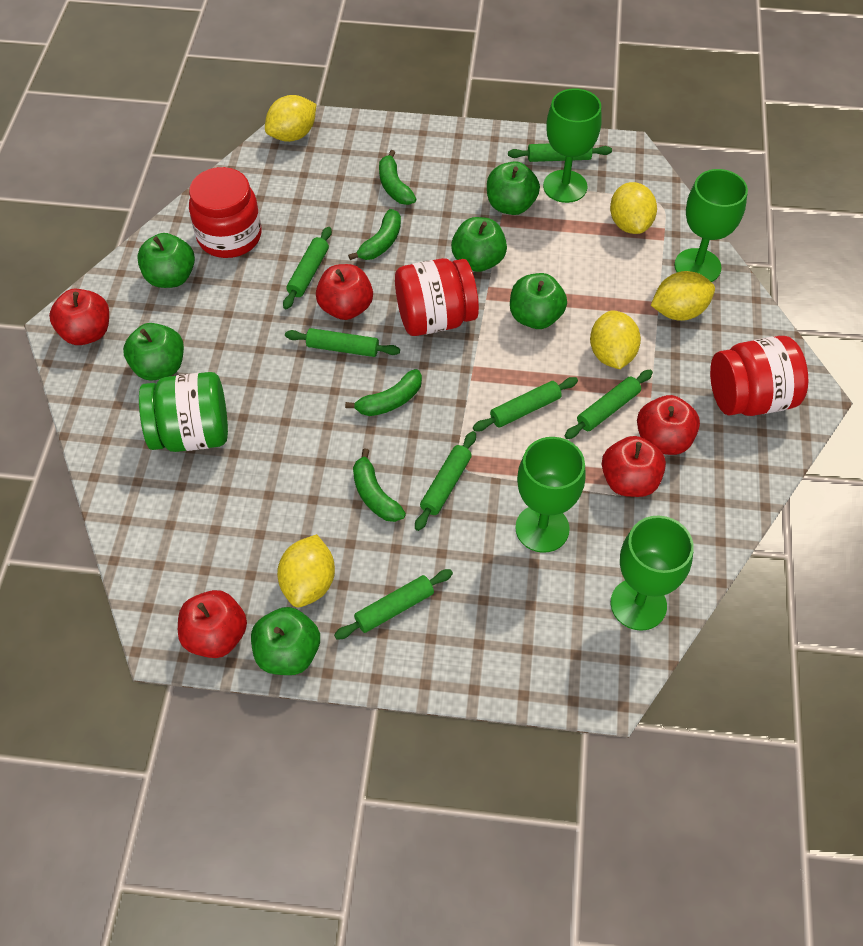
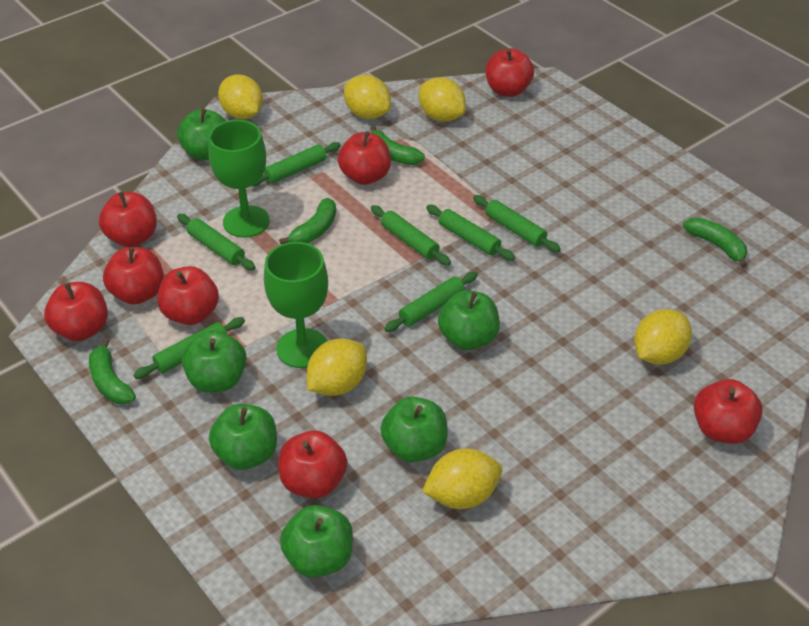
green goblet: [515,437,586,553] [543,88,602,203] [611,516,694,631] [674,169,748,282] = 4 -> [209,120,270,238] [264,242,328,368] = 2
green jar: [139,372,228,452] = 1 -> none = 0
red apple: [49,289,109,345] [178,590,247,658] [316,264,373,320] [602,436,666,497] [637,395,700,455] = 5 -> [44,282,108,341] [99,192,157,247] [103,247,164,305] [157,266,219,325] [279,431,347,498] [338,131,391,185] [485,48,534,97] [694,379,763,444] = 8
red jar: [189,167,261,258] [395,258,479,336] [710,336,808,416] = 3 -> none = 0
yellow lemon: [265,95,317,142] [277,534,335,608] [590,310,641,369] [610,182,657,234] [651,271,715,321] = 5 -> [218,75,263,119] [307,338,367,396] [344,75,391,119] [419,77,466,122] [422,448,502,509] [634,309,692,365] = 6

